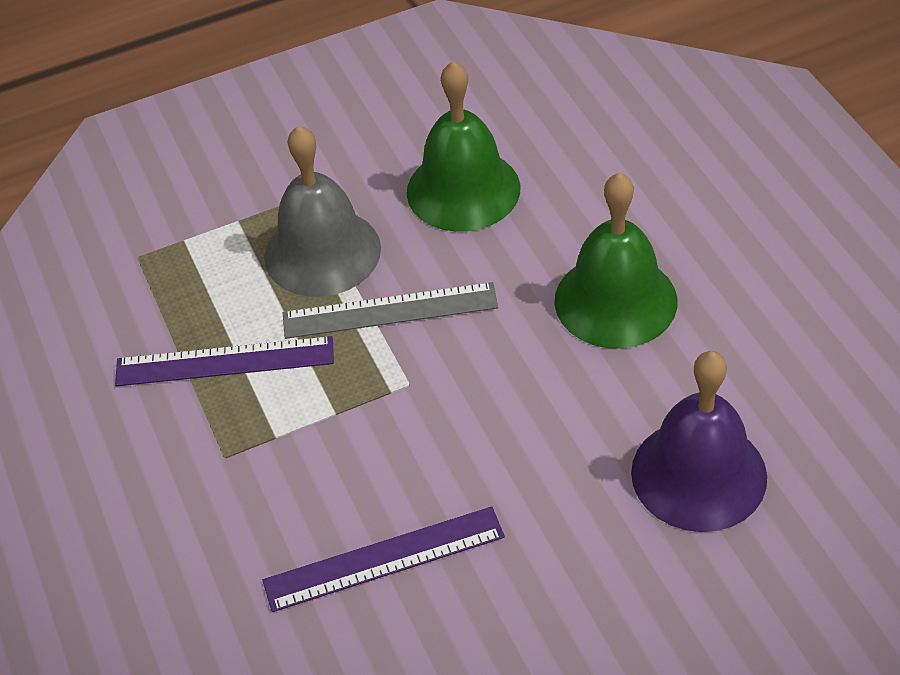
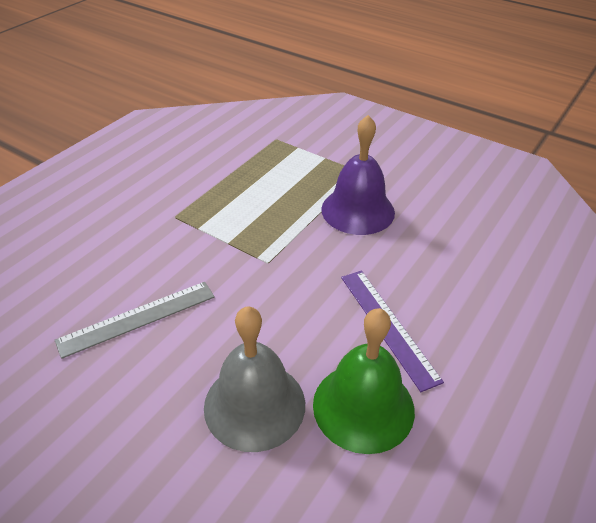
green bell: [407,61,520,232] [554,172,677,349] = 2 -> [313,308,415,454] = 1
purple ruler: [115,336,334,386] [262,506,505,612] = 2 -> [341,271,444,392] = 1

